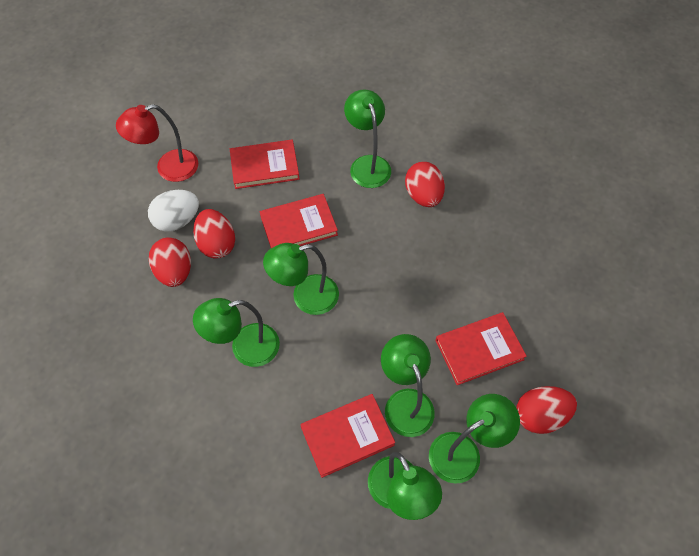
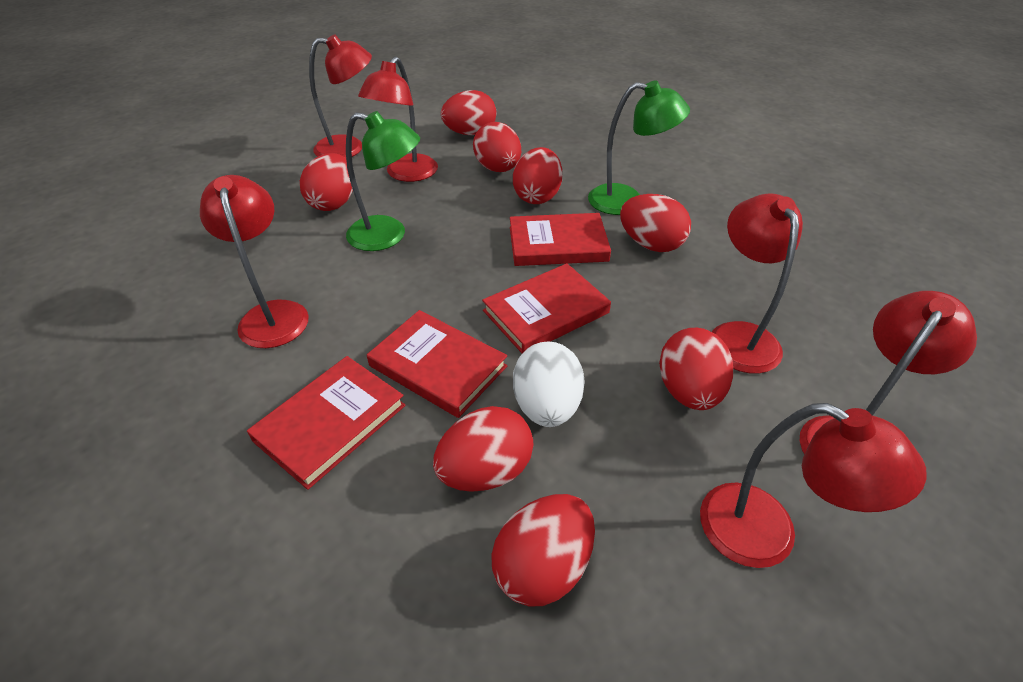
green lamp: [193,298,280,367] [263,243,339,315] [344,89,391,188] [368,452,442,520] [381,334,435,437] [429,394,520,484] = 6 -> [346,111,420,251] [588,80,690,215] = 2
red egg: [149,237,191,287] [193,209,235,259] [405,162,445,207] [516,386,577,434] = 4 -> [300,153,353,211] [433,406,533,492] [441,90,497,135] [473,122,521,172] [491,494,595,607] [513,147,563,204] [620,194,691,252] [659,328,733,410] = 8
red lamp: [116,104,198,182] = 1 -> [200,175,309,348] [309,35,372,158] [358,56,438,182] [700,403,927,568] [712,194,803,374] [800,291,977,454] = 6

